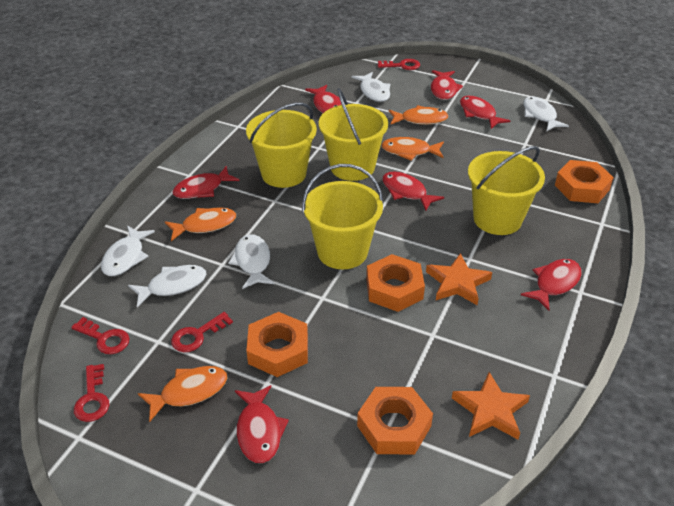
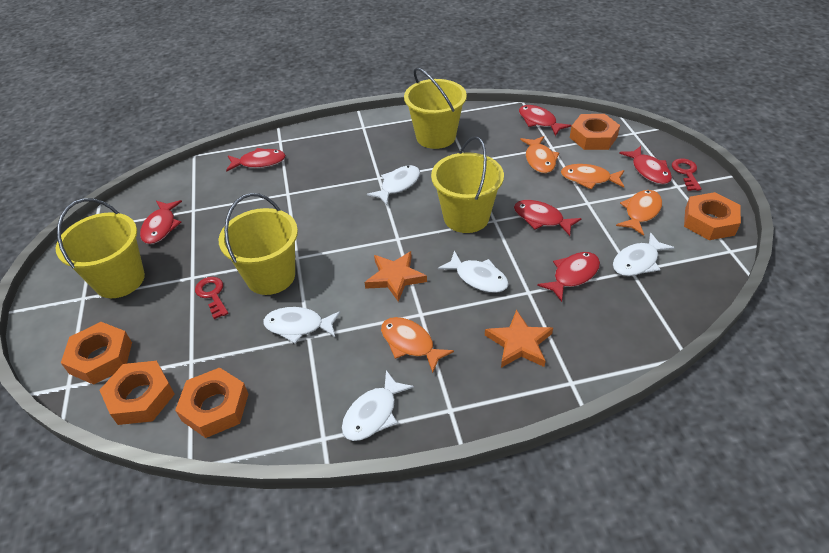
orange nut: [246,312,308,377] [357,387,433,454] [366,254,425,312] [555,160,614,203] = 4 -> [61,322,132,385] [100,361,175,425] [175,368,248,438] [570,114,620,150] [684,192,741,240] = 5
red fish: [173,166,240,199] [235,385,289,463] [305,85,342,113] [382,172,444,211] [431,70,463,100] [460,96,510,129] [521,259,582,311] = 7 -> [140,200,182,244] [226,148,286,172] [514,200,582,236] [519,105,571,136] [537,252,600,302] [619,146,672,184] = 6
red key: [71,317,130,354] [74,364,109,422] [171,312,233,352] [378,59,420,70] = 4 -> [195,277,228,319] [672,158,702,191] = 2

